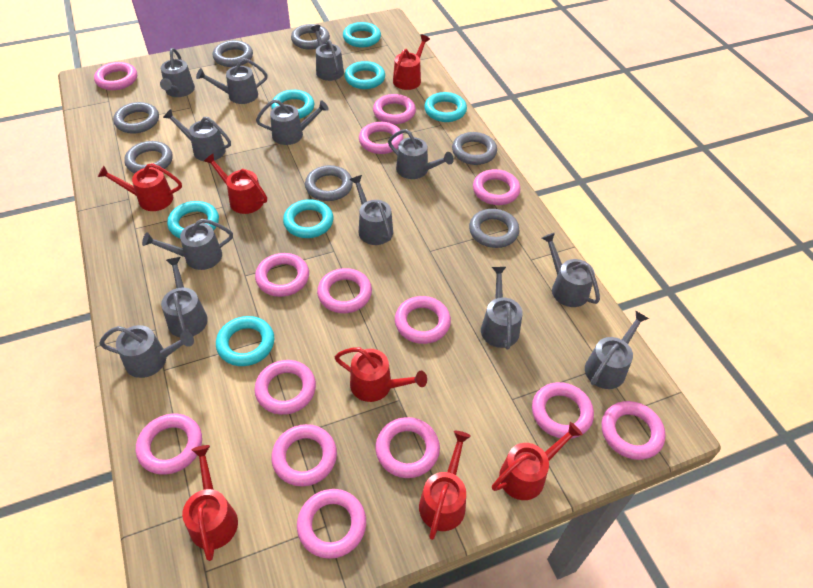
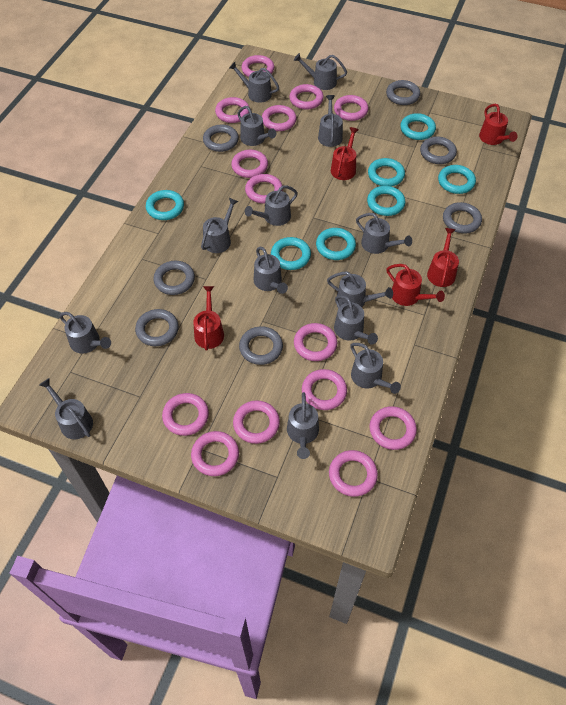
grey watering can: [99,325,194,378] [142,219,233,270] [160,48,195,97] [161,257,208,337] [163,109,231,161] [196,58,268,104] [256,99,329,145] [311,25,344,81] [350,175,393,245] [388,129,454,179] [481,267,523,350] [542,233,600,307] [585,311,649,389] = 13 -> [39,378,93,439] [60,312,111,354] [201,198,238,253] [229,62,279,103] [237,106,276,146] [245,185,298,226] [254,247,288,294] [287,392,319,459] [294,53,347,90] [318,95,343,147] [327,272,393,307] [334,295,378,345] [350,343,401,394] [356,213,412,254] = 14
red watering can: [98,163,182,211] [182,445,238,561] [204,153,267,214] [335,347,427,402] [393,35,430,90] [419,431,471,540] [492,422,583,500] = 7 -> [193,286,224,350] [331,127,359,180] [387,264,445,306] [427,228,459,287] [479,104,517,145] = 5

